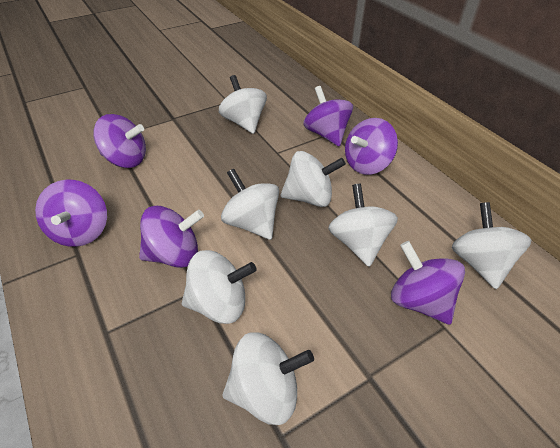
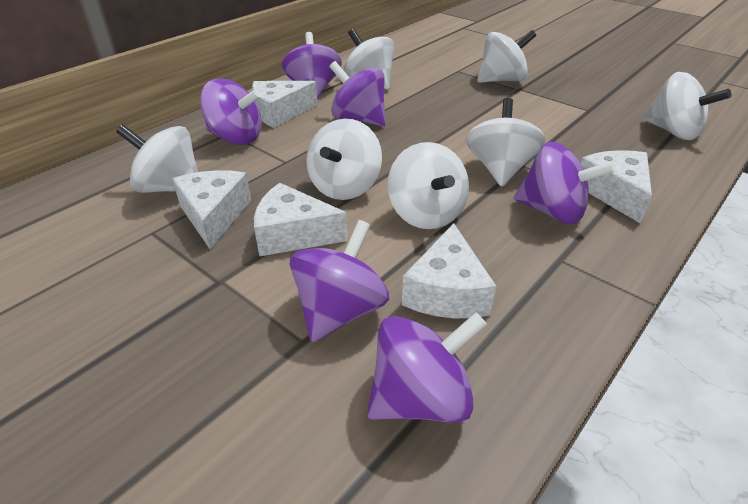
white cheese: none = 0 -> [172,170,251,249] [252,81,318,128] [254,183,348,257] [402,223,496,318] [581,150,652,223] = 5

